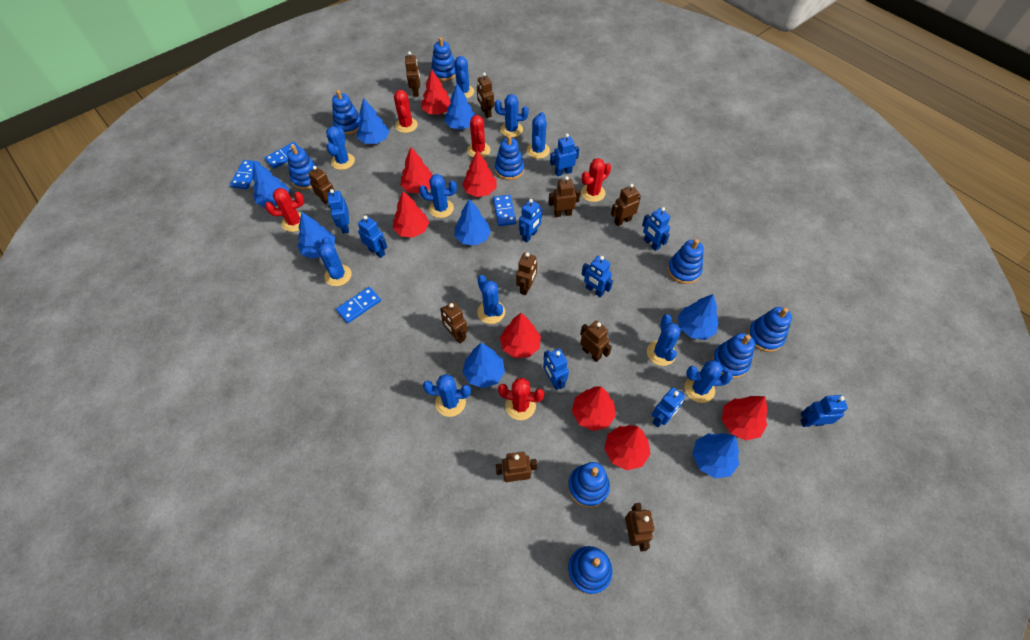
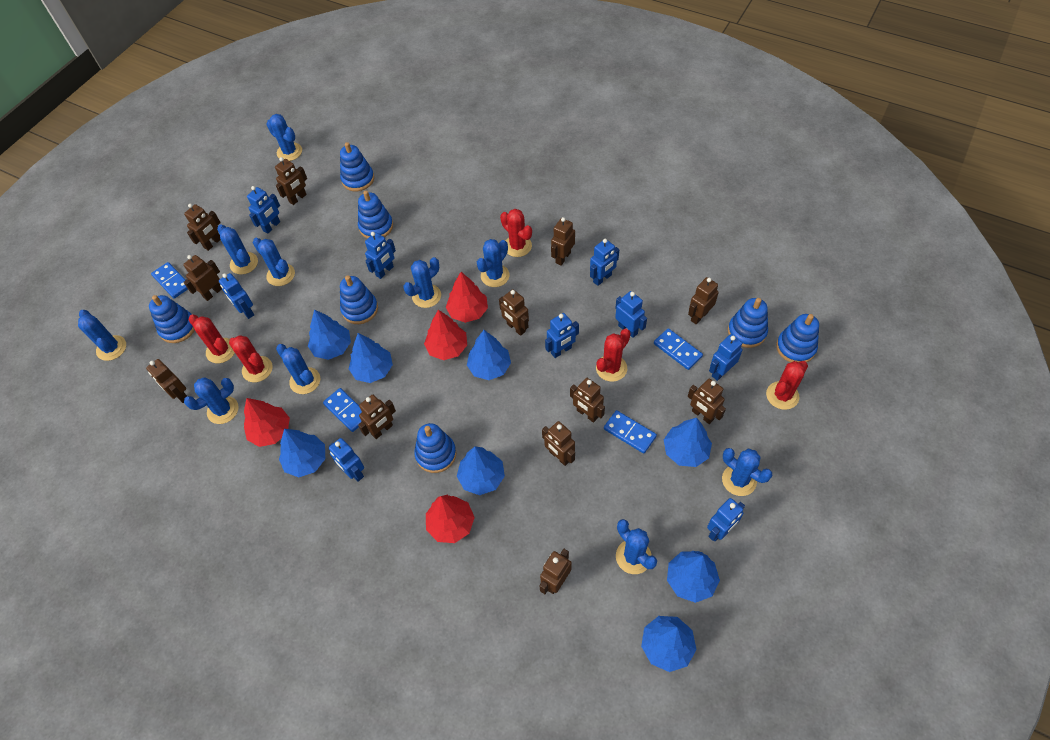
blue stacking toy: [287,145,317,190] [332,90,361,135] [431,37,456,81] [495,135,524,180] [568,462,610,508] [568,546,613,595] [667,239,704,284] [712,333,755,378] [747,307,792,352] = 9 -> [149,295,195,343] [340,142,374,191] [340,276,378,324] [358,191,393,239] [414,423,456,473] [728,298,768,348] [776,314,819,363] = 7
brown robot: [308,166,335,208] [405,51,420,97] [440,302,468,344] [477,73,494,118] [496,452,537,482] [516,252,537,295] [548,176,580,217] [580,320,612,362] [611,184,641,226] [625,503,655,552] = 10 -> [146,359,188,403] [183,255,222,301] [184,203,221,251] [275,157,307,205] [358,395,396,439] [499,289,529,336] [540,549,572,594] [542,421,575,466] [551,217,575,266] [570,378,605,423] [688,277,719,325] [688,379,726,424] = 12
red tree: [393,191,429,238] [401,147,433,194] [421,69,451,115] [462,150,497,197] [500,313,541,358] [572,386,616,431] [604,425,650,470] [722,396,768,440] = 8 -> [244,398,290,447] [424,310,467,360] [426,495,475,543] [446,272,488,323] = 4

